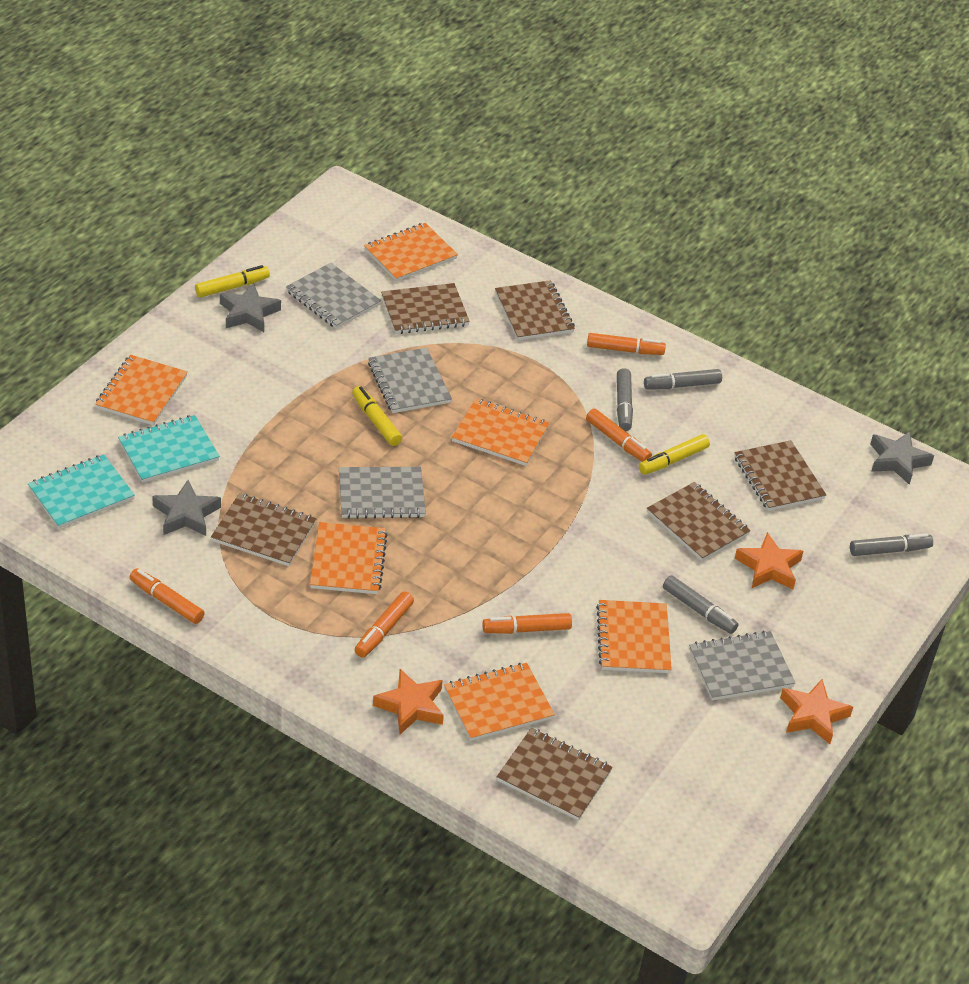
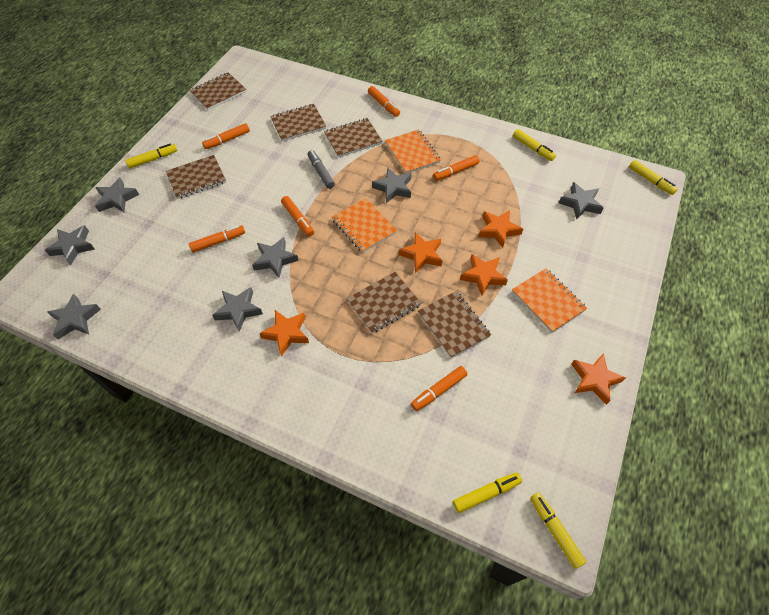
grey marker: [617,368,633,431] [644,369,722,390] [663,575,739,634] [850,533,933,556] = 4 -> [308,150,335,189] = 1
grey notebook: [286,263,381,329] [339,467,426,519] [368,347,452,413] [689,631,795,701] = 4 -> none = 0
grey star: [152,480,221,536] [220,283,281,332] [870,431,934,485] = 3 -> [45,225,95,265] [47,294,101,339] [95,177,139,213] [212,287,263,332] [252,237,299,278] [372,168,411,203] [559,182,603,219] = 7
orange marker: [129,569,204,624] [354,592,414,658] [483,613,572,634] [586,408,652,462] [587,333,666,355] = 5 -> [189,225,245,253] [202,123,250,149] [281,196,314,237] [368,86,400,117] [411,366,467,411] [433,155,480,181] = 6
orange notebook: [95,355,188,425] [310,522,388,594] [364,223,458,282] [444,663,555,741] [452,398,550,466] [596,600,672,673] = 6 -> [332,198,397,253] [385,129,441,174] [512,268,587,333] = 3
orange star: [373,669,444,734] [734,532,803,589] [780,679,853,744] = 3 -> [259,310,309,357] [399,232,442,273] [460,254,508,296] [479,210,523,248] [571,353,626,405] = 5
turquoise notebook: [28,454,135,529] [118,415,220,483] = 2 -> none = 0
yellow marker: [195,265,270,298] [352,386,402,446] [639,434,710,475] = 3 -> [125,144,177,168] [453,472,522,513] [513,129,556,161] [530,492,586,569] [629,160,678,195] = 5

